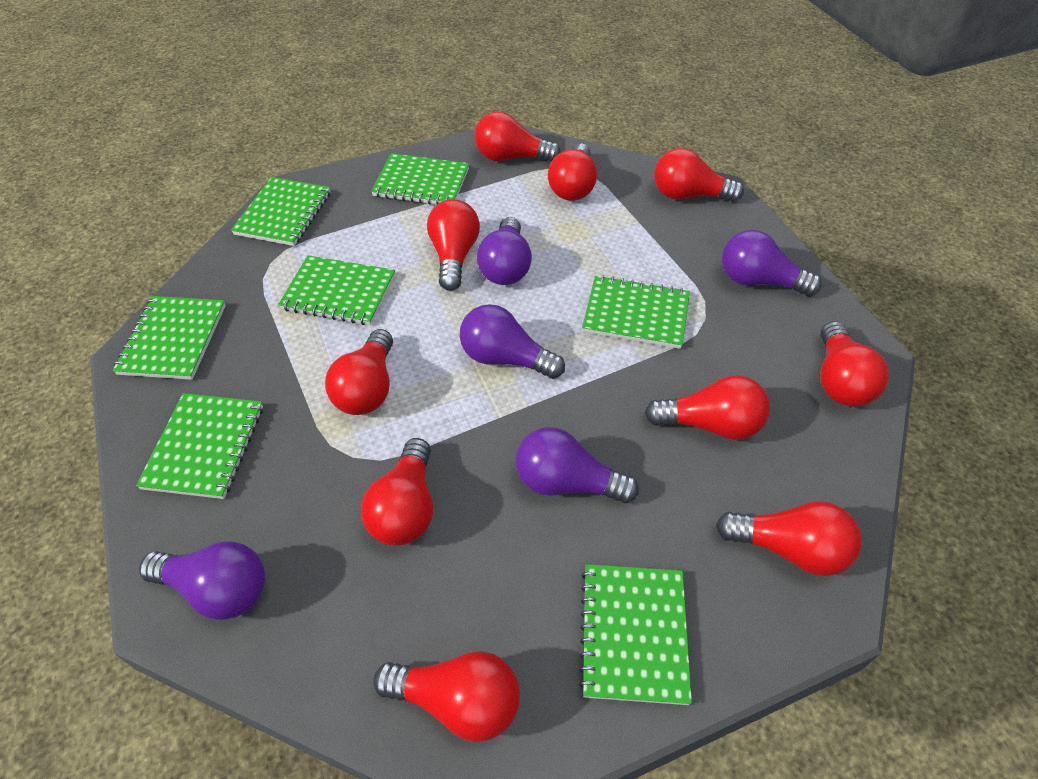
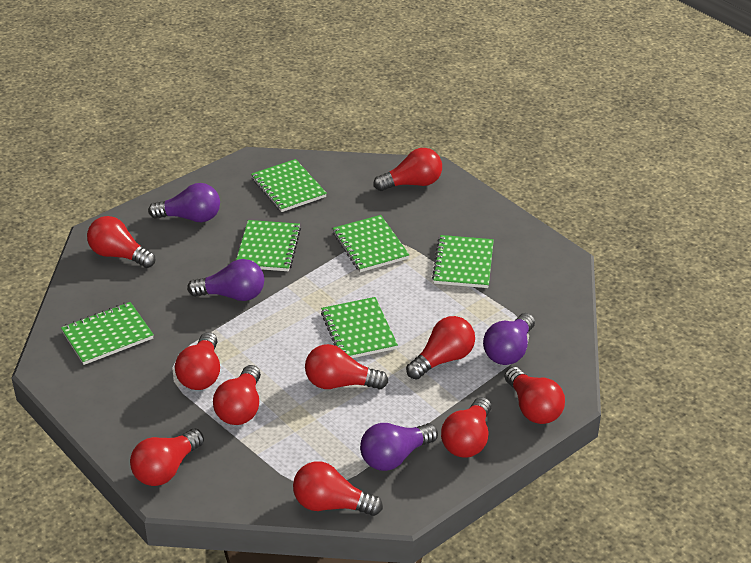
green notebook: [113,296,226,380] [136,393,263,499] [231,177,331,246] [278,255,395,325] [371,153,469,204] [579,564,692,705] [582,275,690,349] = 7 -> [61,302,154,365] [236,220,301,271] [251,159,327,212] [321,297,398,358] [333,215,409,272] [432,235,494,288] = 6
purple light bulb: [139,541,265,620] [460,304,565,379] [477,217,532,285] [516,427,639,503] [722,230,822,296] = 5 -> [148,183,220,222] [187,259,264,301] [360,423,438,471] [483,313,535,365] = 4

